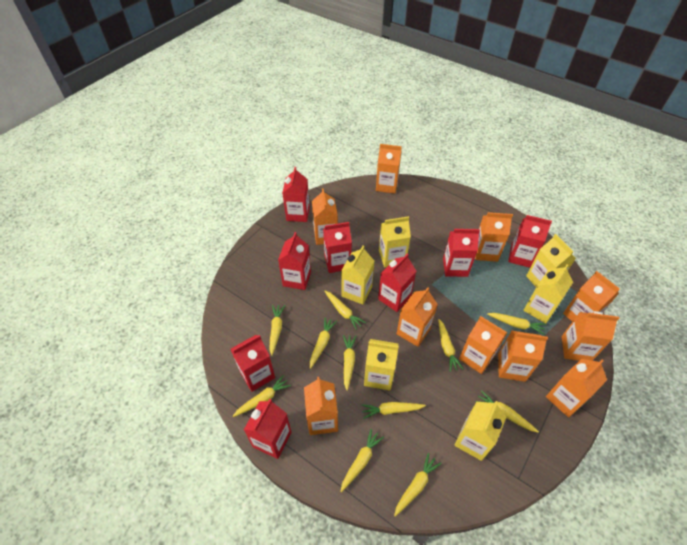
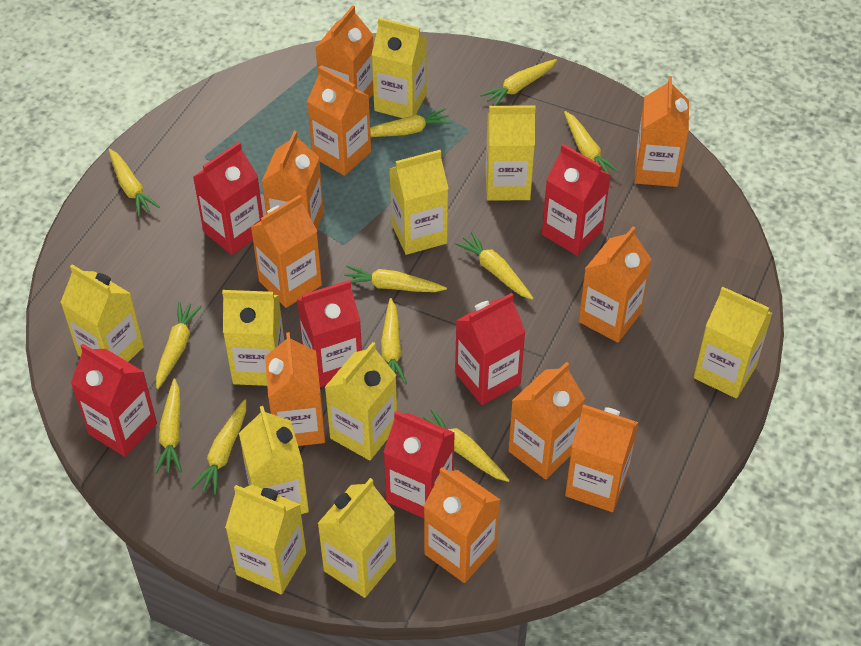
red carton: [231,335,275,392] [244,399,292,459] [278,232,311,290] [282,167,310,222] [323,222,352,273] [378,253,416,312] [443,229,480,277] [508,215,552,268] = 8 -> [71,344,157,457] [193,142,263,255] [297,280,362,387] [383,411,455,518] [455,293,526,405] [542,144,611,256] = 6
yellow carton: [341,246,374,305] [364,339,399,391] [379,216,411,267] [454,401,506,461] [524,265,573,323] [526,234,576,287] = 6 -> [60,264,144,362] [222,290,284,386] [225,484,306,594] [239,406,309,514] [317,478,396,598] [325,342,397,460] [372,18,427,118] [389,150,449,255] [486,105,536,201] [694,287,773,398] = 10

